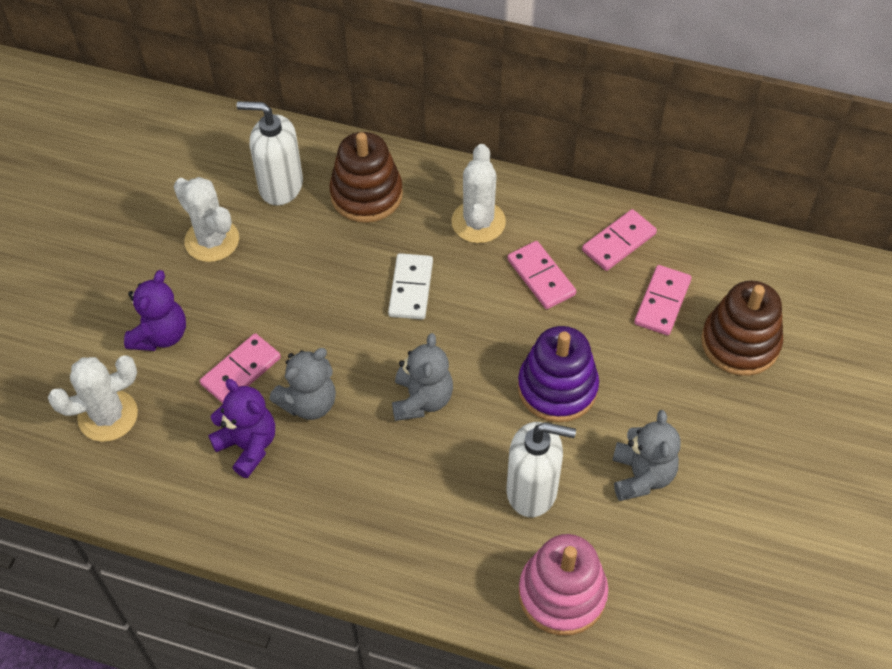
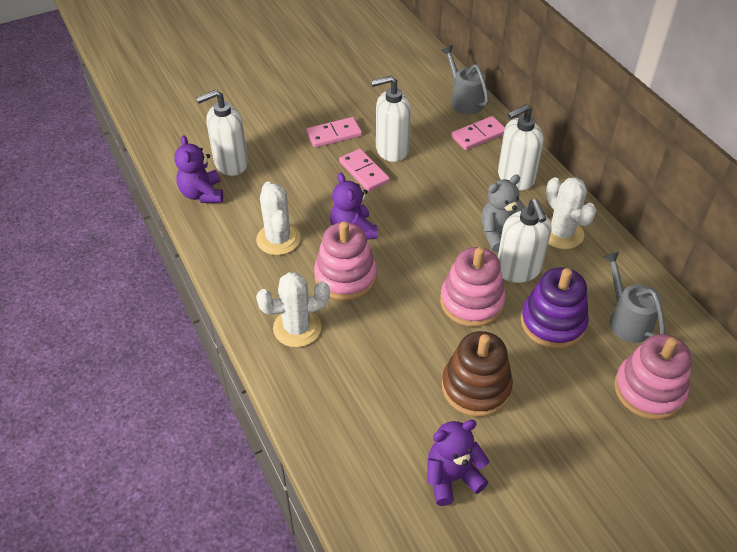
brown stacking toy: [329,132,403,223] [701,281,783,376] = 2 -> [442,331,513,417] = 1
grey teddy bear: [269,348,336,420] [392,333,453,421] [612,410,681,501] = 3 -> [481,174,525,252] = 1
grey watering can: none = 0 -> [441,45,489,114] [603,252,665,343] = 2
pink domino: [200,333,281,404] [507,241,576,309] [582,209,657,271] [634,265,692,335] = 4 -> [306,117,362,147] [339,149,390,192] [451,116,505,150] = 3
pink stacking toy: [519,534,608,636] = 1 -> [314,222,377,300] [440,247,506,327] [614,334,692,420] = 3
purple teddy bear: [124,270,186,351] [208,379,275,478] = 2 -> [174,135,223,203] [330,173,378,240] [427,420,489,506] = 3
white domino: [388,253,433,320] = 1 -> none = 0
white soap dispenser: [237,101,303,205] [506,422,576,517] = 2 -> [196,90,248,176] [371,76,411,162] [498,104,543,190] [498,199,551,283] = 4

